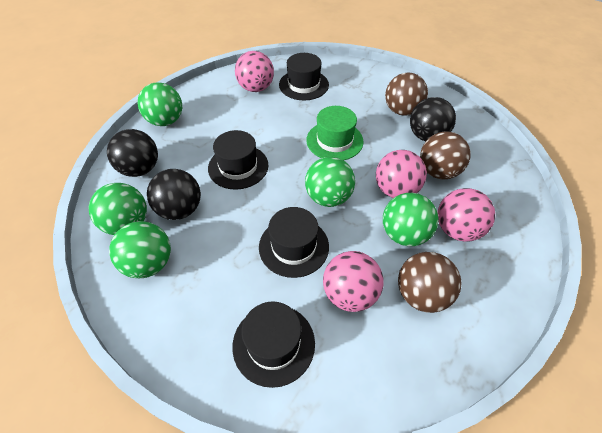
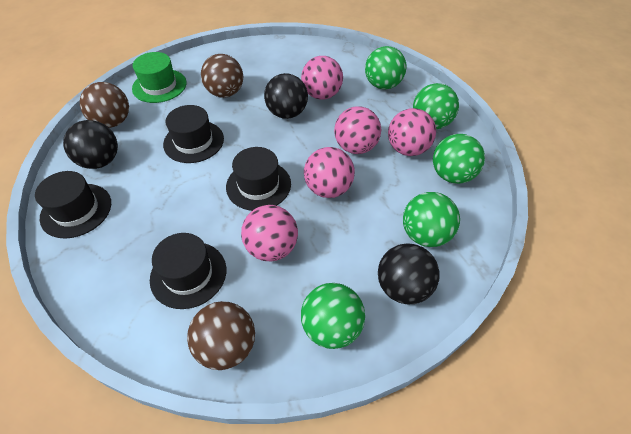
pink ball: [235,51,274,92] [323,251,384,312] [376,150,427,198] [438,188,495,242] = 4 -> [241,205,298,261] [301,56,343,100] [304,147,355,198] [334,106,381,154] [388,108,436,156] = 5

